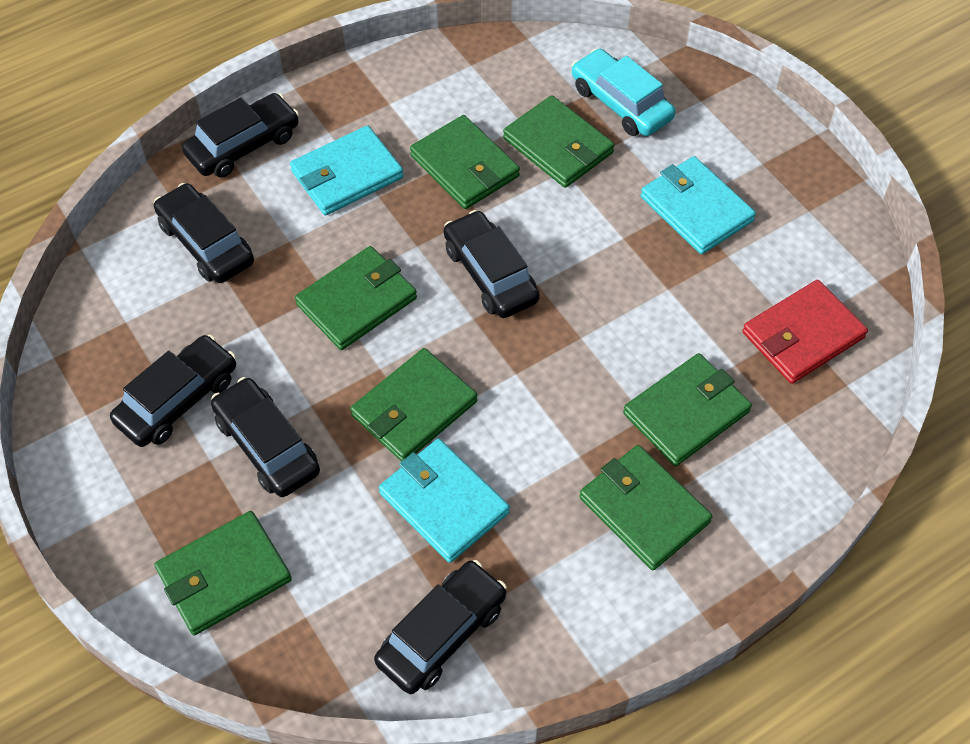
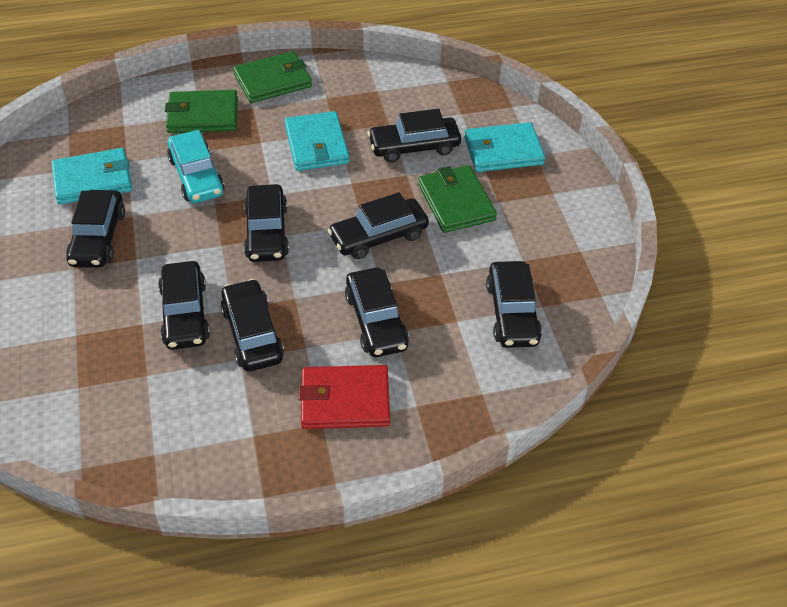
black car: [110,335,236,447] [154,183,254,283] [182,93,299,178] [211,377,320,497] [374,560,507,694] [444,210,540,318] = 6 -> [66,190,125,268] [158,261,210,350] [221,279,284,371] [244,184,289,262] [328,192,429,259] [345,268,409,357] [367,109,461,162] [486,261,542,348] = 8
green wallet: [154,511,292,635] [295,246,417,350] [350,348,477,462] [410,115,520,209] [503,95,614,188] [579,445,713,570] [623,353,752,466] = 7 -> [165,90,238,133] [233,51,312,103] [418,165,497,233] = 3

